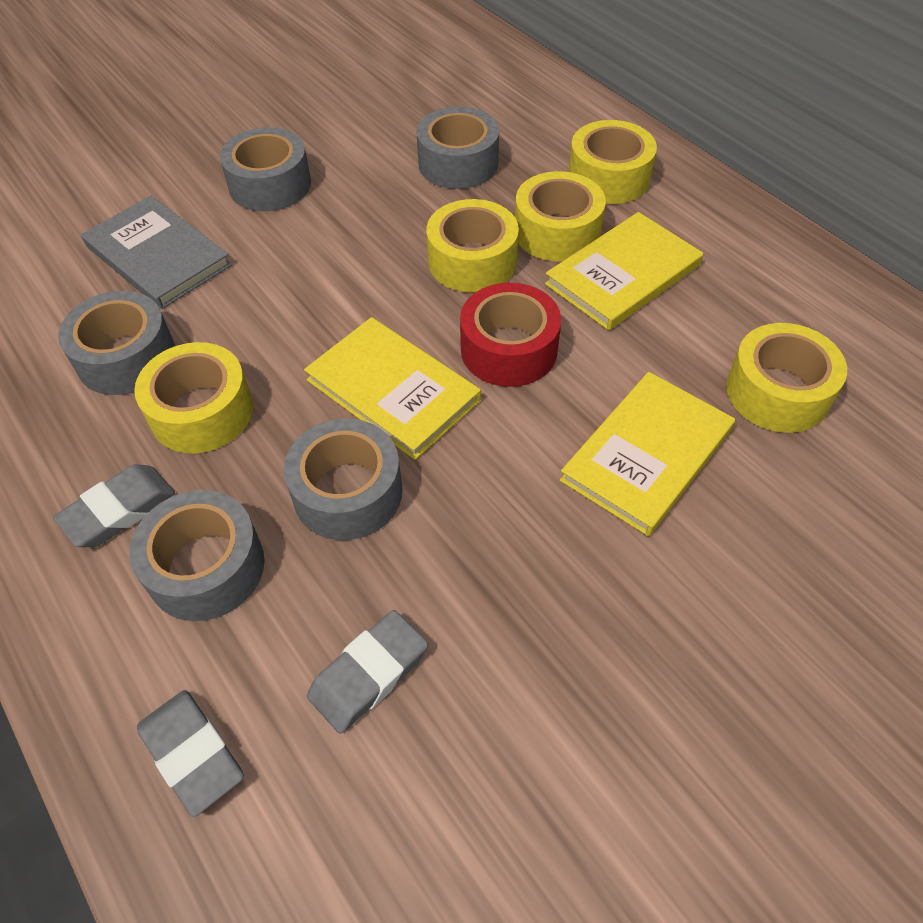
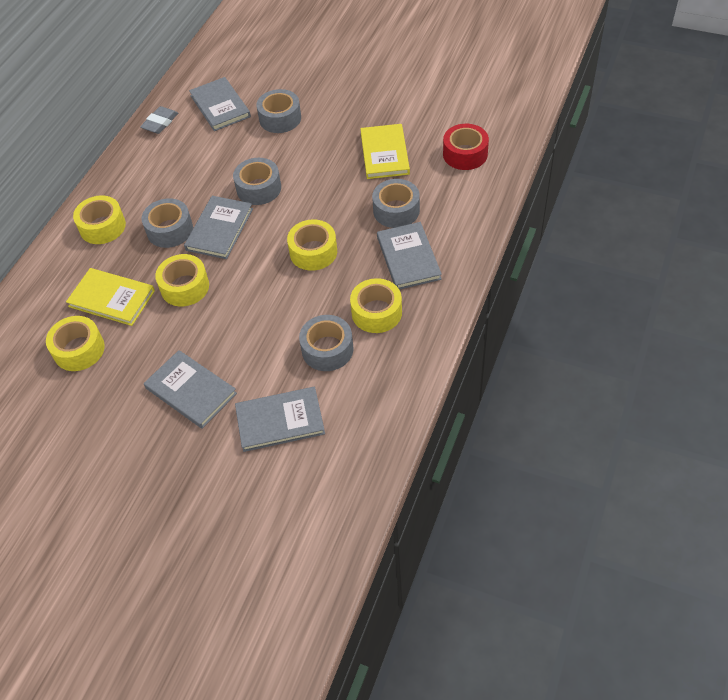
grey book: [81,196,232,309] = 1 -> [144,350,237,428] [184,196,253,259] [189,77,251,131] [235,387,325,452] [377,222,442,290] = 5
grey eraser: [53,464,175,547] [137,690,244,817] [307,610,428,734] = 3 -> [140,106,178,134] = 1
yellow book: [304,317,481,460] [545,212,703,331] [560,372,735,536] = 3 -> [66,268,155,326] [360,124,410,179] = 2

